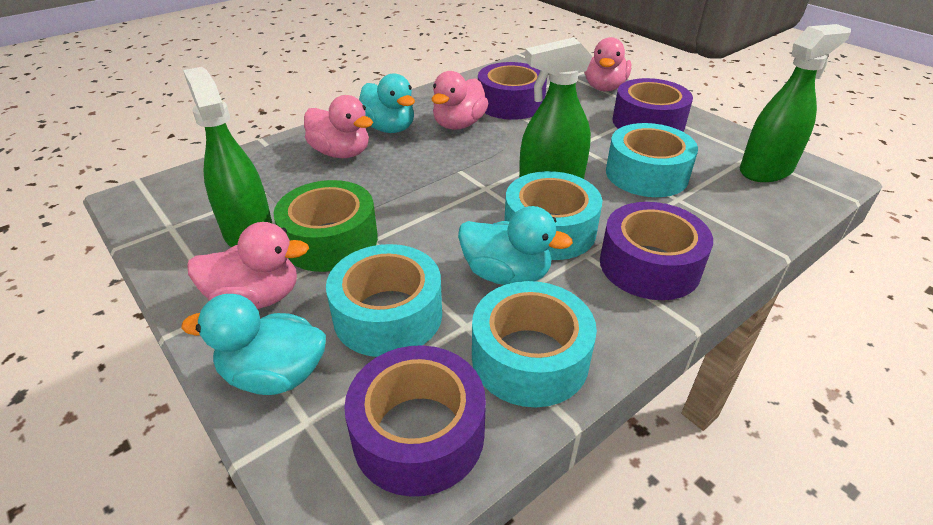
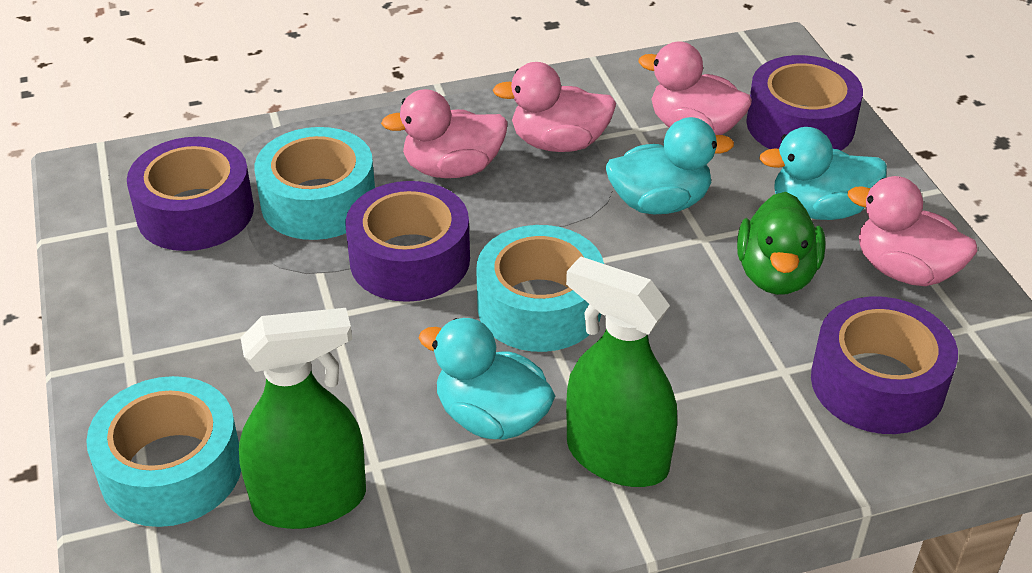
green duck: none = 0 -> [737,192,826,295] = 1
green spray bottle: [183,67,273,247] [519,37,593,179] [740,24,851,182] = 3 -> [239,308,366,529] [566,256,677,487] = 2
green tape: [273,180,378,272] = 1 -> none = 0
turquoise tape: [326,244,442,357] [472,281,597,407] [504,171,602,260] [606,123,698,197] = 4 -> [86,376,241,527] [255,127,375,240] [476,225,604,352] = 3

